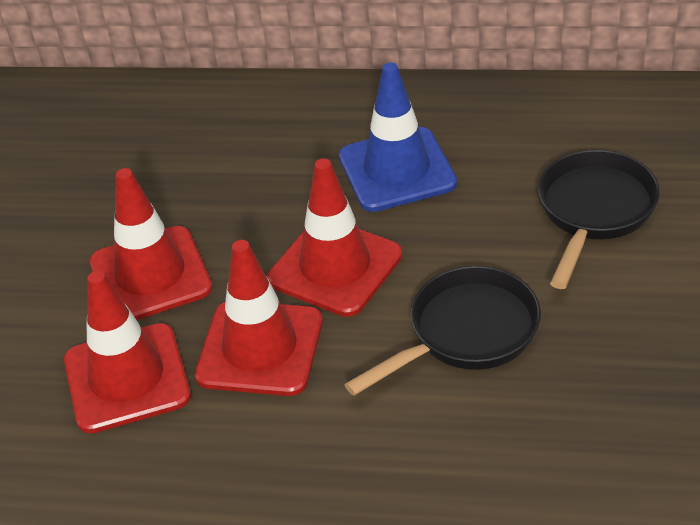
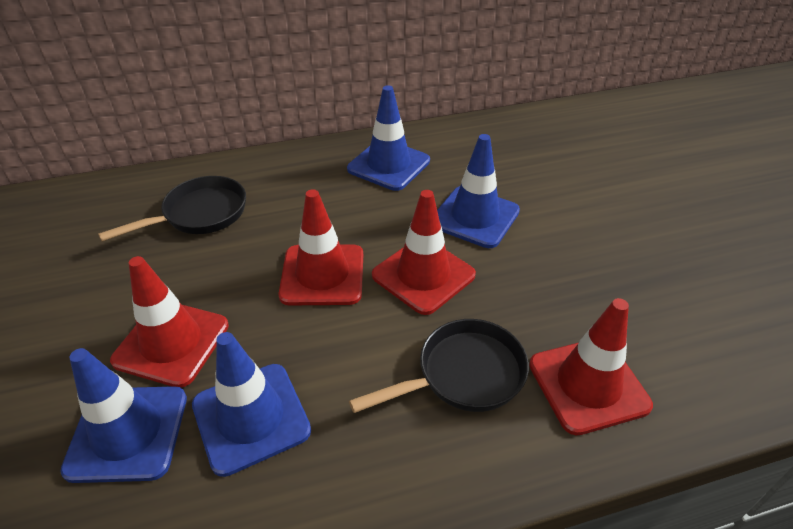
blue traffic cone: [339,62,457,212] = 1 -> [60,348,187,483] [192,332,311,477] [347,85,430,191] [437,134,520,248] = 4

